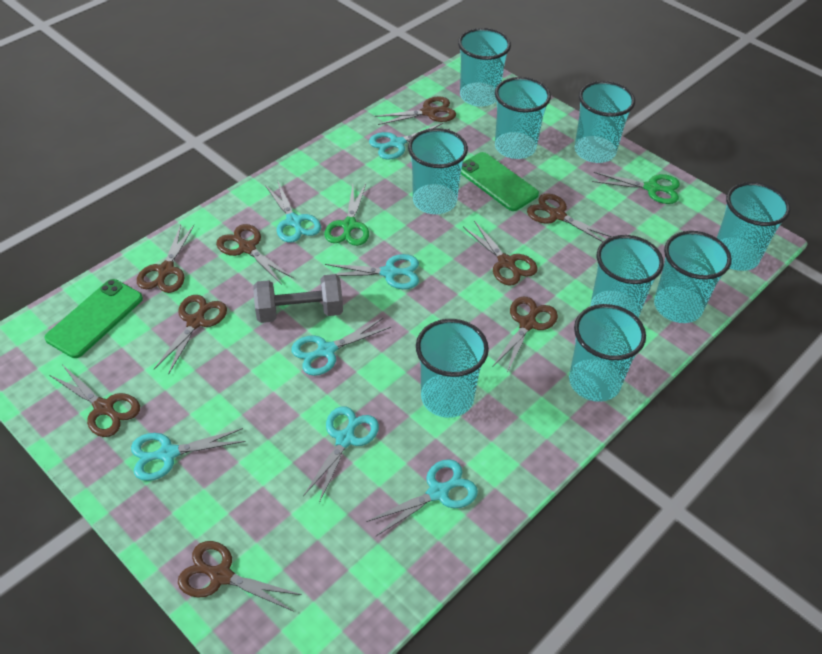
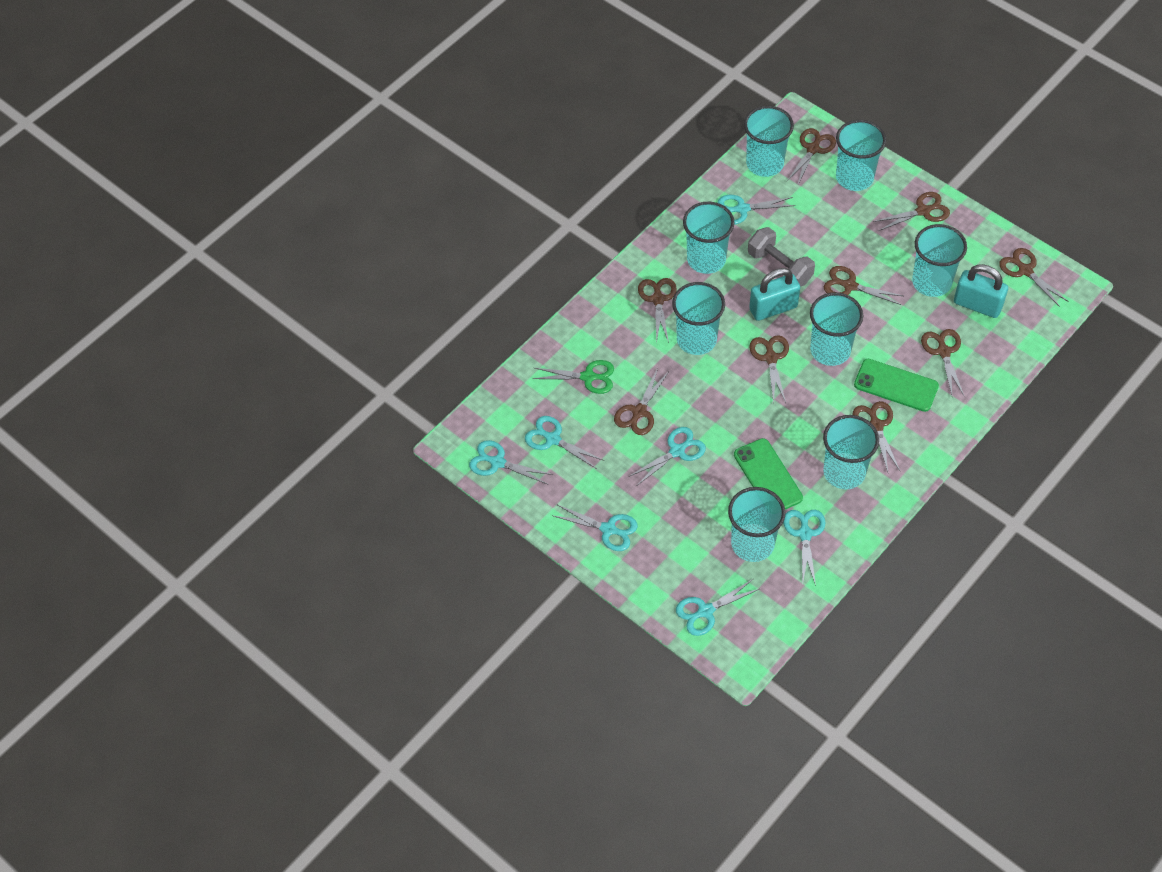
green scissors: [324,184,369,246] [592,172,680,204] = 2 -> [532,360,614,394] = 1
turquoise cup: [408,128,468,214] [416,319,489,418] [458,28,511,107] [495,77,551,159] [569,304,646,402] [574,81,635,163] [590,235,664,318] [654,231,732,323] [717,182,790,271] = 9 -> [672,282,725,355] [683,202,734,274] [728,487,785,562] [744,106,794,177] [810,292,863,366] [823,415,879,489] [836,120,886,191] [912,224,967,297] = 8
turquoise padlock: none = 0 -> [749,268,800,321] [954,264,1008,318] = 2

